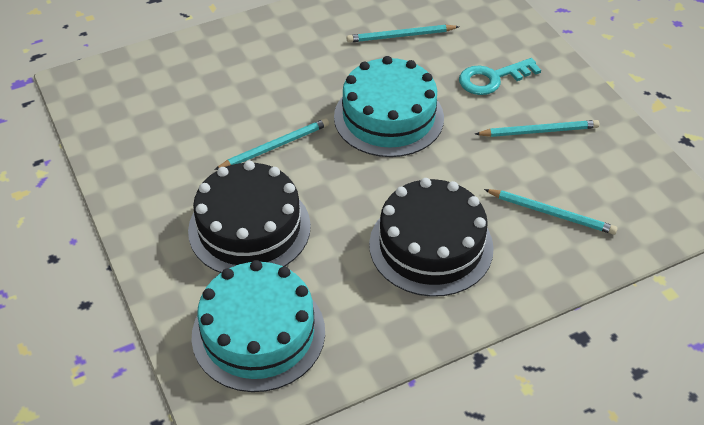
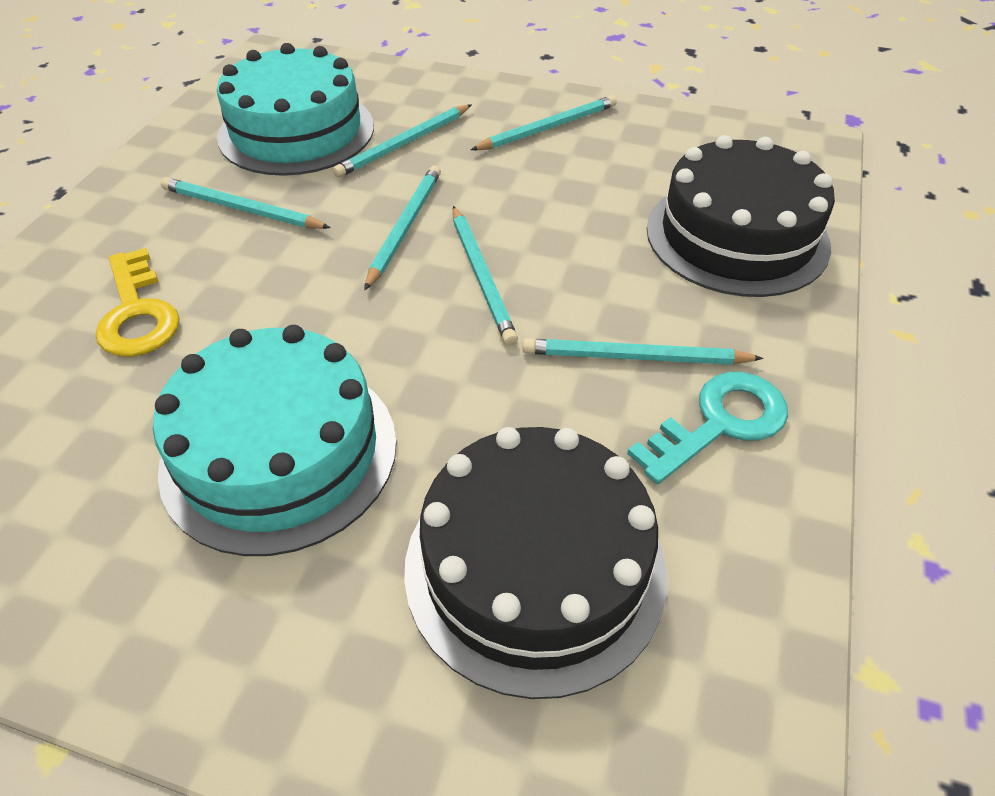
turquoise pencil: [214,118,329,170] [347,25,459,43] [475,120,600,137] [484,189,618,235] = 4 -> [161,177,331,229] [333,105,471,178] [364,165,441,291] [453,206,518,346] [471,95,617,150] [522,339,763,365] = 6
yellow key: none = 0 -> [95,248,180,357] = 1

